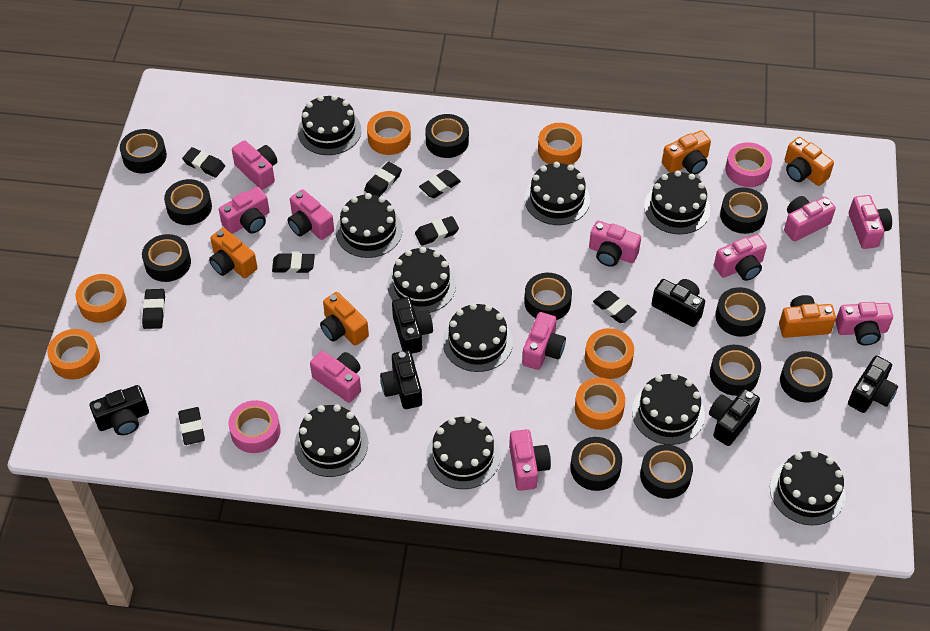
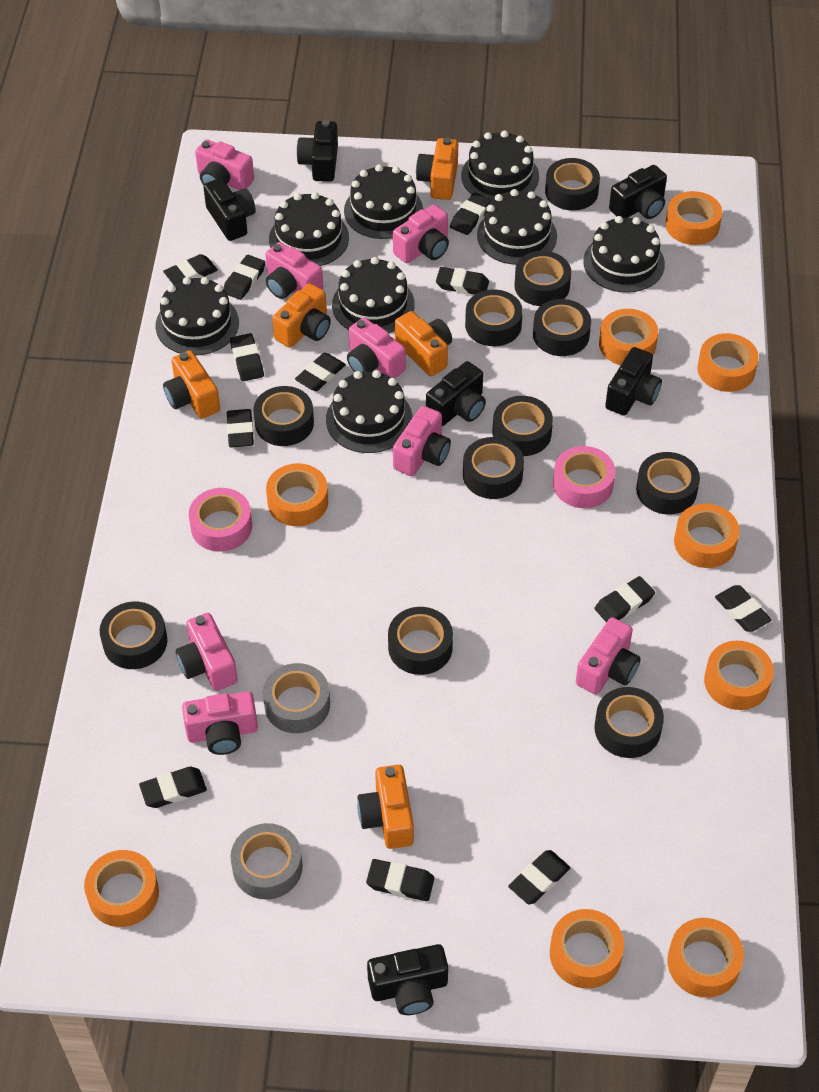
black cake: [294,404,368,477] [298,95,361,155] [336,193,402,258] [388,247,456,313] [426,416,500,489] [443,303,513,372] [524,162,590,225] [632,373,705,445] [644,170,710,234] [770,451,846,525] = 10 -> [156,277,239,355] [269,192,349,266] [326,370,413,453] [332,257,415,333] [344,164,423,239] [461,131,539,200] [477,189,557,265] [583,216,665,293] = 8
black eraser: [142,289,165,329] [178,407,205,445] [182,147,225,177] [272,253,315,273] [364,162,402,196] [415,216,459,246] [419,170,461,198] [593,291,637,323] = 8 -> [139,767,207,808] [163,254,218,284] [223,255,266,300] [227,409,254,448] [230,333,264,381] [295,353,346,391] [366,859,434,901] [436,267,489,295] [450,192,492,235] [508,850,571,904] [595,576,655,623] [715,585,772,632] = 12
grey tape: none = 0 -> [231,823,303,899] [263,663,330,733] = 2
orange tape: [47,329,100,379] [76,274,126,323] [367,111,411,155] [538,123,582,165] [575,378,625,430] [585,328,634,379] = 6 -> [84,850,159,927] [266,463,328,526] [550,909,624,989] [599,309,658,365] [665,191,722,245] [667,918,744,998] [674,504,740,568] [697,333,759,392] [704,641,774,710] = 9
pink camera: [219,187,270,234] [232,140,277,190] [288,189,334,240] [310,351,361,403] [509,429,551,491] [522,312,566,370] [589,221,641,267] [714,234,767,281] [784,196,836,241] [835,302,893,345] [849,195,892,249] = 11 -> [176,613,238,691] [182,691,258,755] [195,139,254,190] [265,242,323,299] [347,318,406,378] [393,204,449,263] [393,406,451,476] [576,617,641,694] = 8

